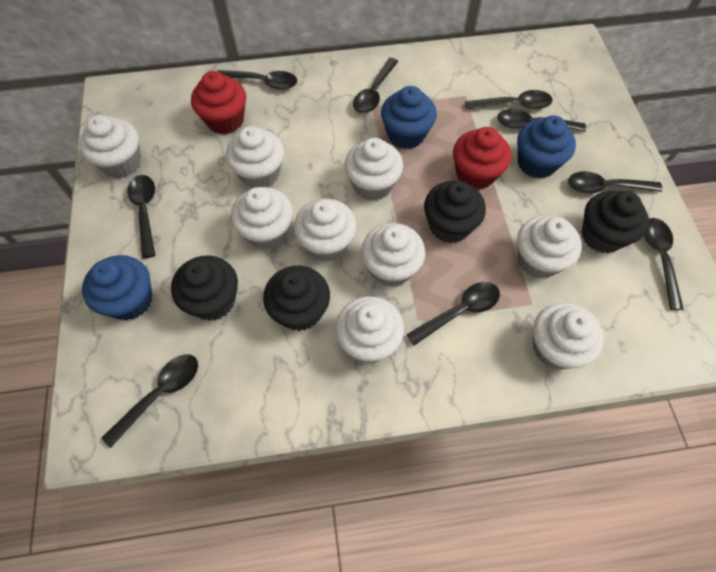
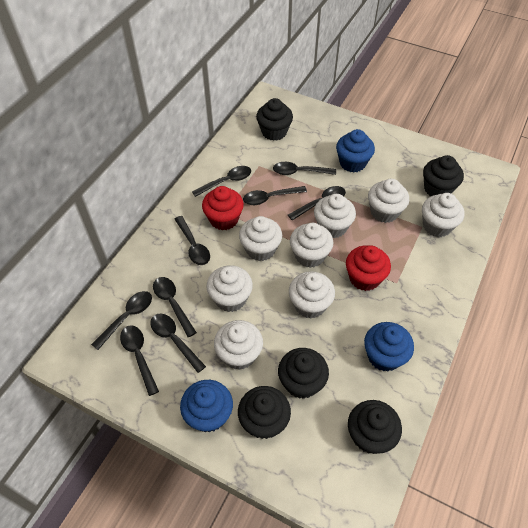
black cupcake: [171,256,238,321] [263,266,330,331] [424,181,486,243] [581,191,649,253] = 4 -> [238,386,291,439] [256,98,293,141] [278,348,329,399] [348,400,402,454] [423,155,464,196] = 5
white cupcake: [79,115,141,178] [226,126,284,188] [231,187,293,250] [294,199,356,262] [335,296,404,363] [344,138,403,201] [361,223,425,287] [517,215,582,279] [533,302,604,370] = 9 -> [206,265,253,312] [214,320,263,370] [239,216,282,261] [289,271,335,319] [290,223,333,268] [314,194,356,238] [368,179,409,223] [422,193,465,237] = 8

